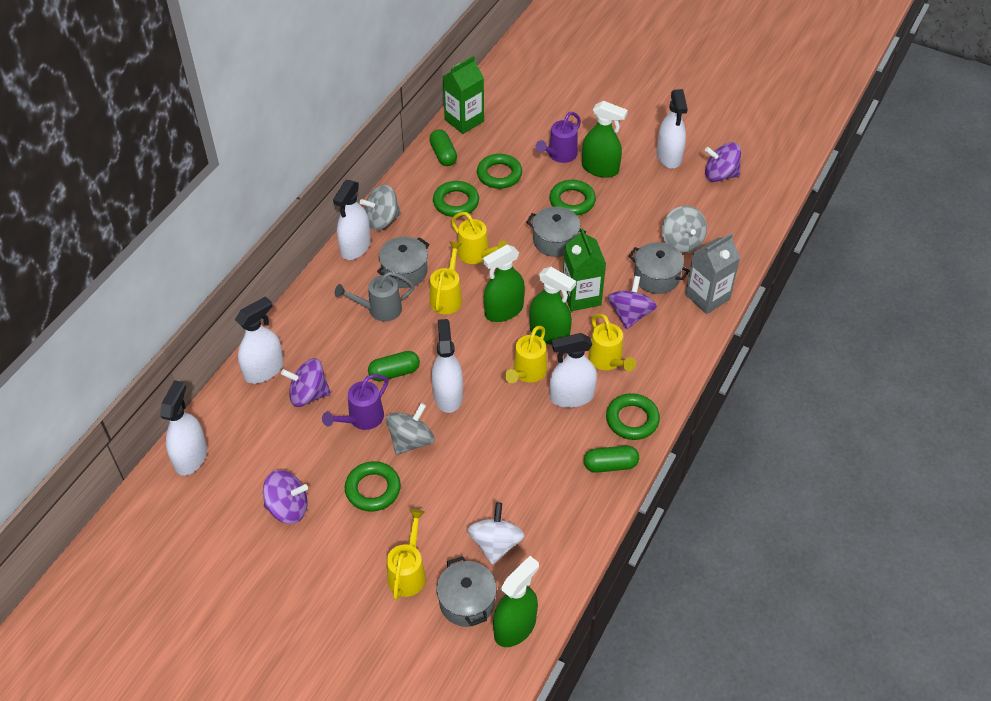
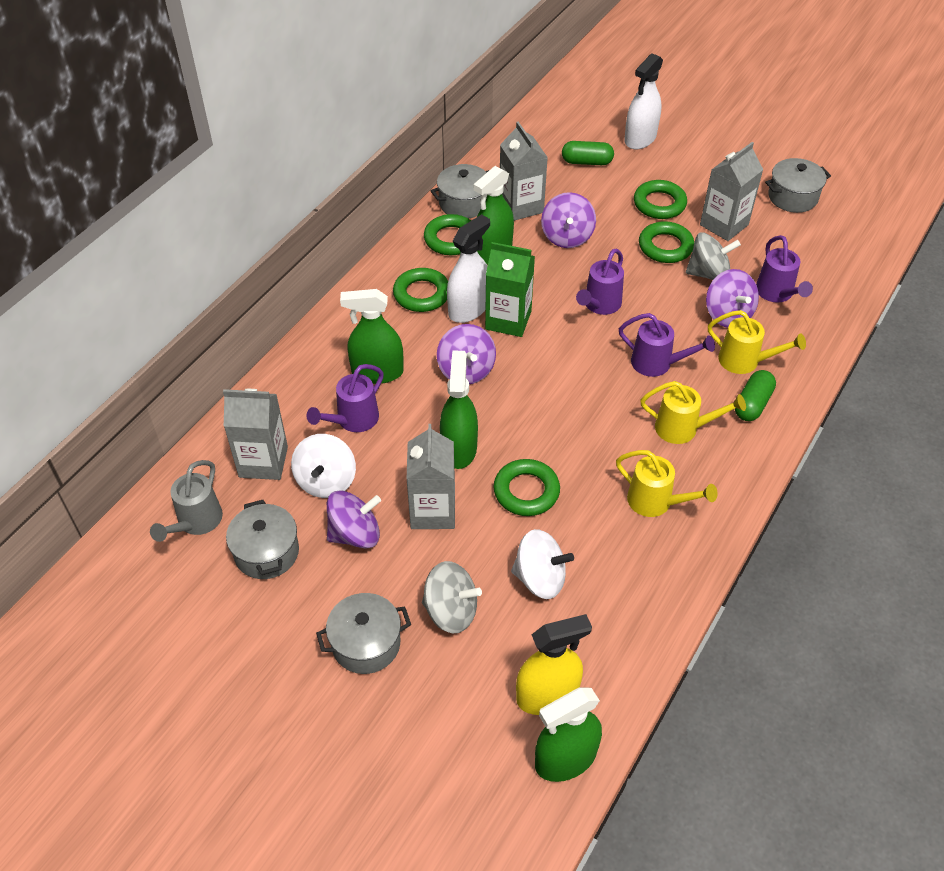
green capsule: [368,351,420,381] [429,129,457,166] [584,445,639,473] = 3 -> [562,141,614,165] [735,370,776,421] = 2
green carton: [442,56,484,134] [563,228,606,311] = 2 -> [485,242,535,337] = 1
grey carton: [685,233,740,314] = 1 -> [223,389,288,480] [407,424,455,529] [500,121,548,221] [700,142,763,241] = 4
grey spinning top: [360,185,401,230] [386,403,434,455] [662,206,707,253] = 3 -> [422,561,482,633] [686,232,741,280] = 2
purple watering can: [322,374,389,430] [536,112,581,163] = 2 -> [307,364,384,432] [576,249,624,315] [619,313,715,377] [756,235,813,302] = 4
white spinning top: [467,502,525,565] = 1 -> [291,434,356,498] [511,529,574,599] = 2
white spray bottle: [160,380,207,476] [235,296,284,384] [333,180,371,260] [432,319,463,413] [550,333,597,408] [657,89,688,169] = 6 -> [447,214,490,323] [624,53,663,150] = 2
yellow spray bottle: none = 0 -> [516,614,592,715] = 1
yellow watering can: [387,509,426,600] [430,241,462,314] [451,212,508,264] [505,326,547,383] [588,314,636,371] = 5 -> [616,450,718,517] [640,381,746,444] [708,310,806,374] = 3

